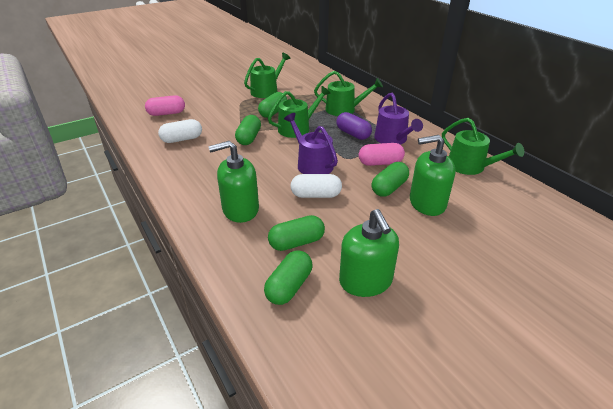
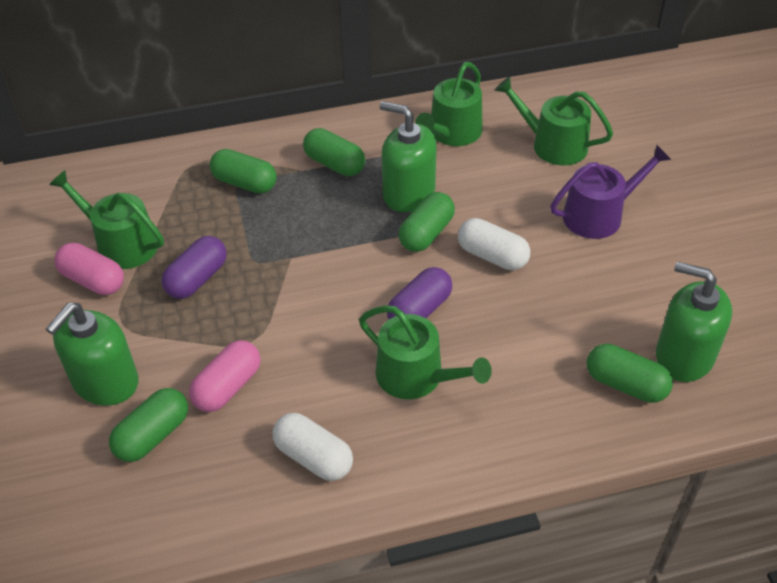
purple capsule: [336,112,372,140] = 1 -> [162,236,227,299] [387,267,452,319] = 2
purple watering can: [284,113,338,174] [374,93,423,145] = 2 -> [550,145,672,239] = 1

